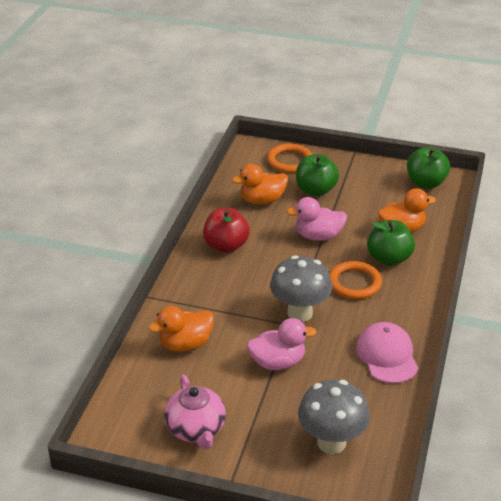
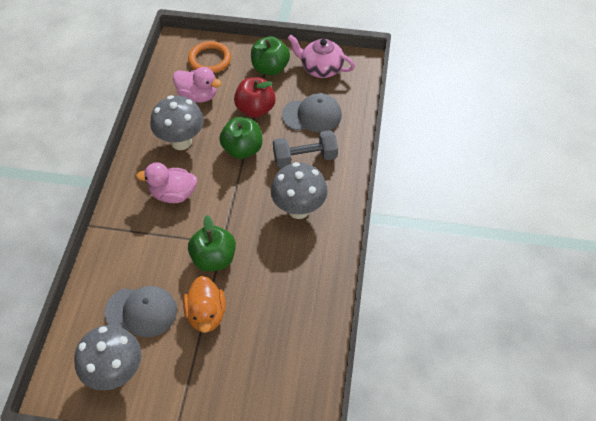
grey cap: none = 0 -> [104,286,177,337] [282,93,342,132] = 2
grey dumbbell: none = 0 -> [273,130,338,168] = 1
grey mushroom: [270,255,332,322] [298,380,370,454] = 2 -> [74,325,142,390] [150,95,204,150] [271,162,328,219] = 3
orange duck: [148,306,214,352] [232,164,288,204] [378,188,436,233] = 3 -> [183,276,226,333] = 1
orange ring: [267,144,312,173] [329,261,382,299] = 2 -> [188,41,231,73] = 1
pink cap: [356,322,418,383] = 1 -> none = 0

